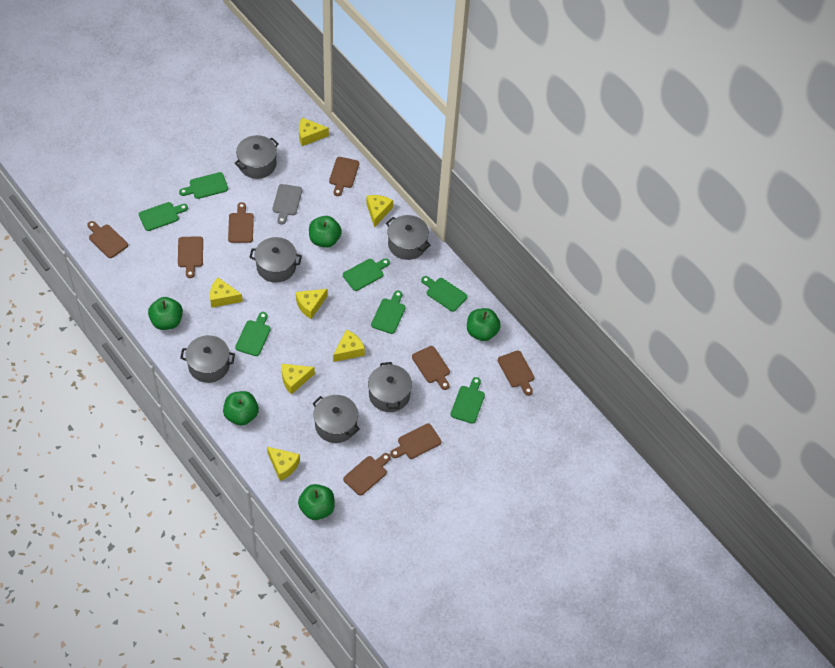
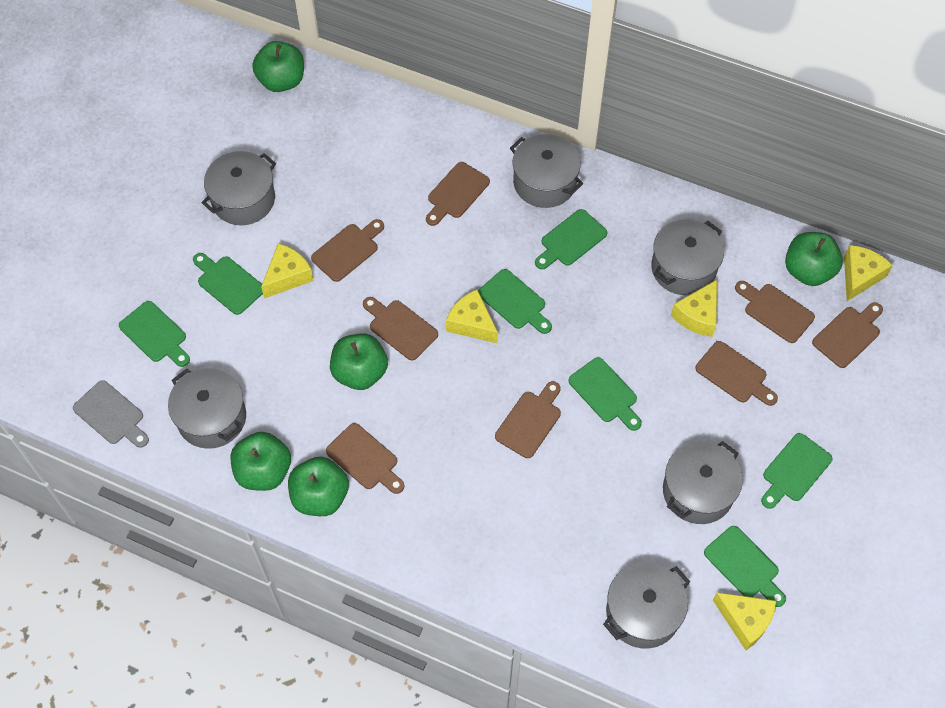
yellow cheese: [210,278,243,308] [267,447,300,481] [282,364,315,395] [296,289,327,319] [299,118,329,146] [333,330,365,362] [366,195,393,227] = 7 -> [261,243,314,298] [446,290,498,344] [671,280,717,337] [713,592,776,650] [844,245,893,301] = 5

